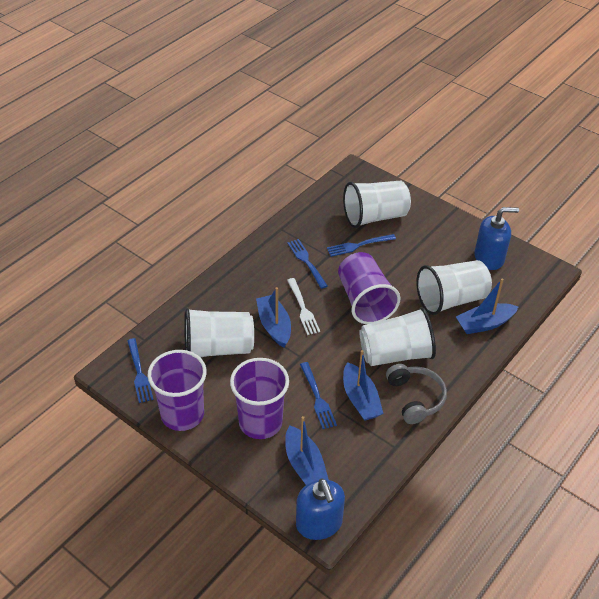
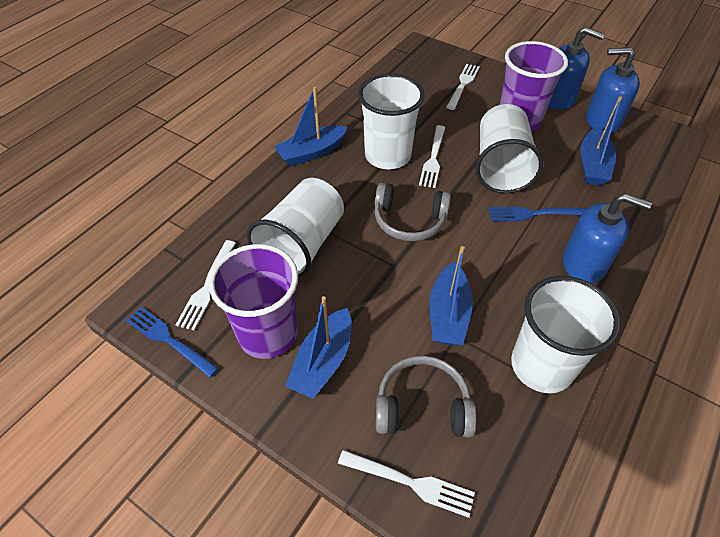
blue fork: [127,338,154,403] [287,239,328,289] [300,362,337,429] [327,234,396,257] = 4 -> [126,307,219,378] [489,207,587,221] = 2
blue soap dispenser: [296,478,345,540] [474,207,519,270] = 2 -> [548,27,605,110] [563,193,652,283] [586,47,640,133] = 3
grey headphones: [386,364,447,424] = 1 -> [375,182,451,241] [376,356,477,438] = 2
purple cup: [147,350,207,431] [230,358,289,439] [338,252,401,324] = 3 -> [209,244,298,359] [500,41,568,132] = 2
white fork: [287,278,320,335] = 1 -> [176,240,236,331] [338,450,475,518] [419,125,445,188] [446,64,480,110] = 4

